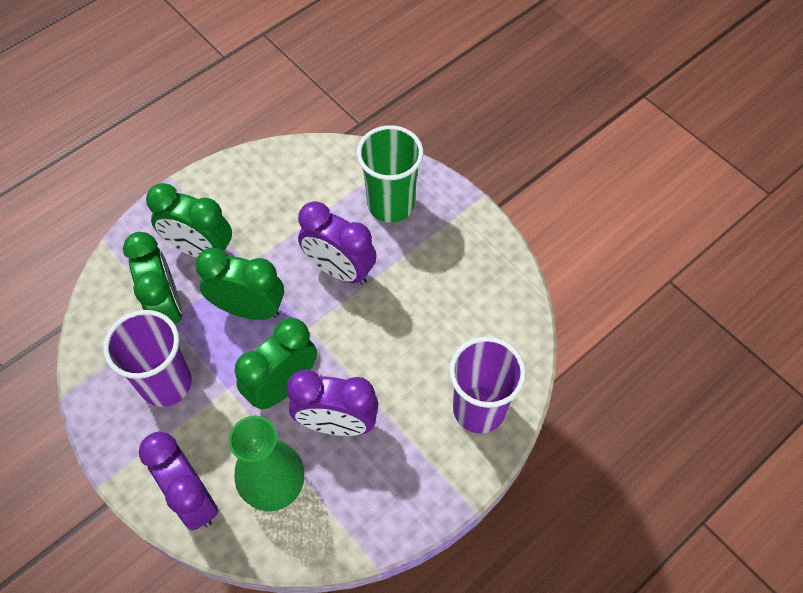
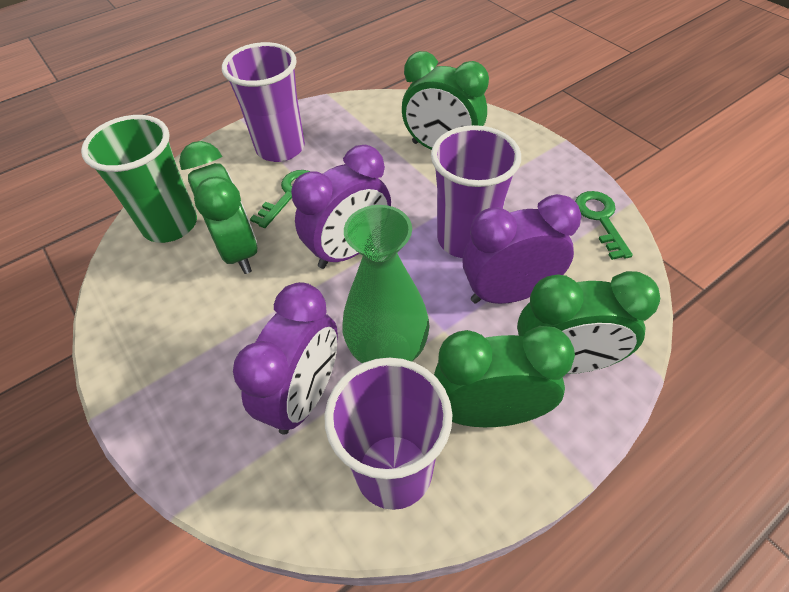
green key: none = 0 -> [250,170,310,228] [575,191,633,260] = 2
purple cup: [103,310,192,407] [449,337,526,433] = 2 -> [222,42,305,162] [325,358,452,510] [431,125,521,258] = 3

